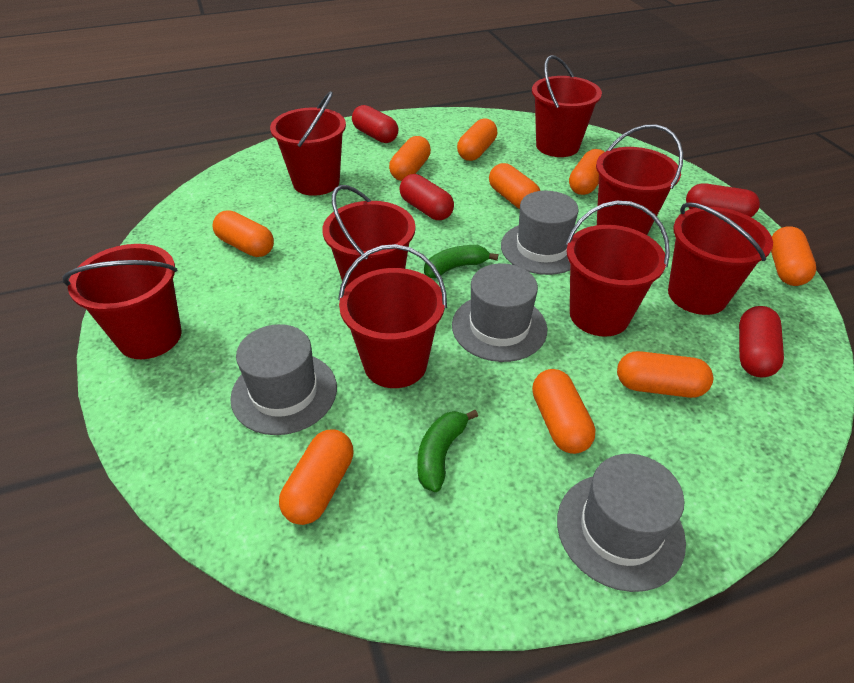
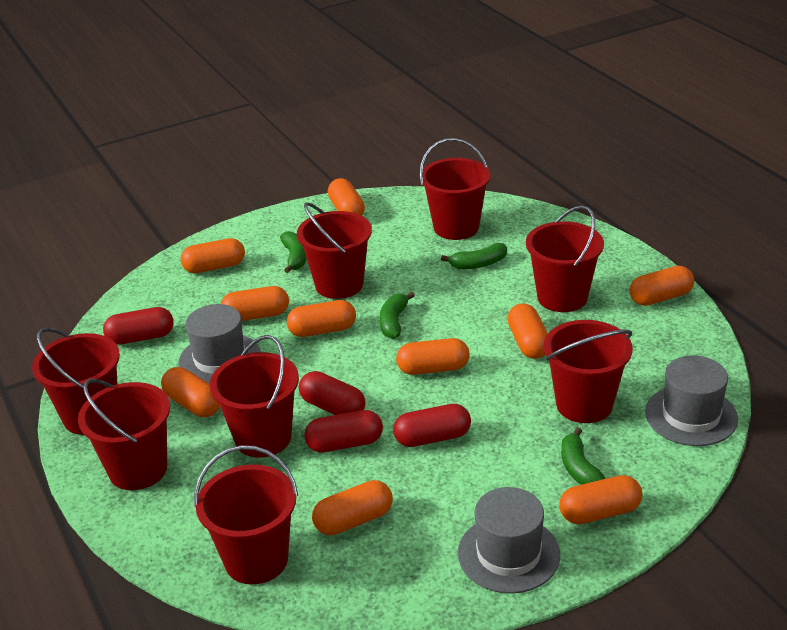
green banana: [417,410,478,492] [424,245,498,278] = 2 -> [280,231,307,273] [380,292,415,339] [441,243,507,269] [561,427,606,485] = 4
grey hat: [230,324,337,435] [452,263,547,362] [501,191,579,275] [557,454,686,592] = 4 -> [178,304,261,384] [458,487,560,594] [645,355,738,446] = 3
orange capsule: [212,210,274,257] [279,429,353,525] [389,136,431,181] [457,118,497,161] [489,163,540,209] [532,369,596,454] [569,149,604,195] [617,351,713,398] [771,226,816,286] = 9 -> [161,367,220,417] [181,238,245,273] [221,286,289,321] [287,300,356,337] [312,480,393,535] [328,178,365,216] [396,338,469,375] [507,303,548,359] [559,475,642,524] [630,266,694,306] = 10

